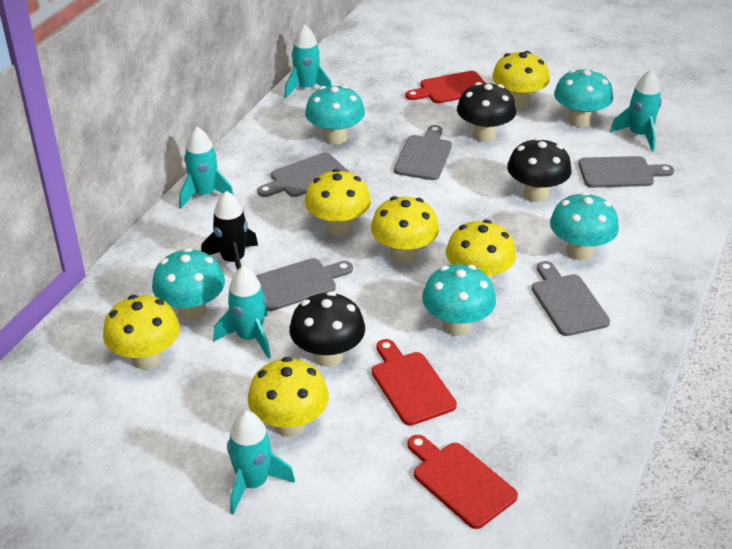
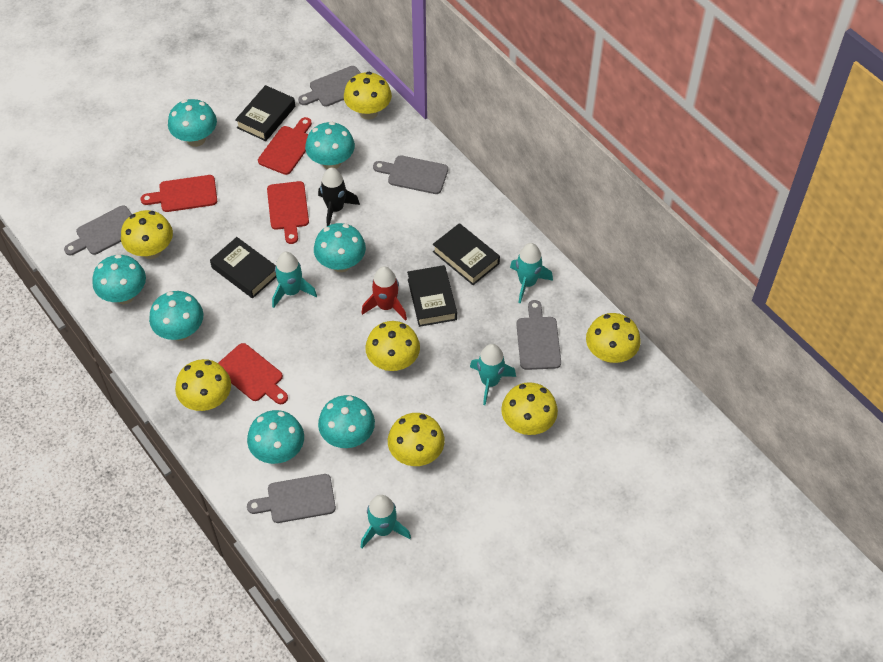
black book: none = 0 -> [210,237,276,298] [235,85,295,141] [407,265,457,327] [433,223,500,285] = 4
black mushroom: [289,291,365,367] [457,82,516,142] [507,137,571,202] = 3 -> none = 0
red cutting board: [372,339,457,426] [405,71,485,103] [407,435,518,529] = 3 -> [140,175,217,212] [218,343,288,404] [258,117,312,175] [267,181,309,244] = 4
red rocket: none = 0 -> [362,266,407,321] = 1
turquoise mushroom: [152,248,225,321] [305,85,365,145] [422,264,496,336] [550,192,619,261] [554,69,613,127] = 5 -> [93,254,146,304] [149,291,203,341] [168,99,217,147] [247,410,304,464] [305,122,355,169] [314,223,366,272] [318,395,375,448] = 7
turquoise rocket: [179,127,234,208] [213,266,271,359] [227,411,295,514] [284,24,332,98] [610,69,662,151] = 5 -> [272,252,317,308] [361,495,411,548] [470,344,516,405] [510,243,553,304] = 4
yellow mushroom: [103,295,180,369] [248,357,329,437] [305,169,371,236] [371,196,439,264] [446,220,516,282] [492,51,549,109] = 6 -> [121,210,173,259] [175,359,231,411] [344,72,392,120] [365,321,420,371] [388,413,445,466] [501,382,558,435] [586,313,641,363] = 7

